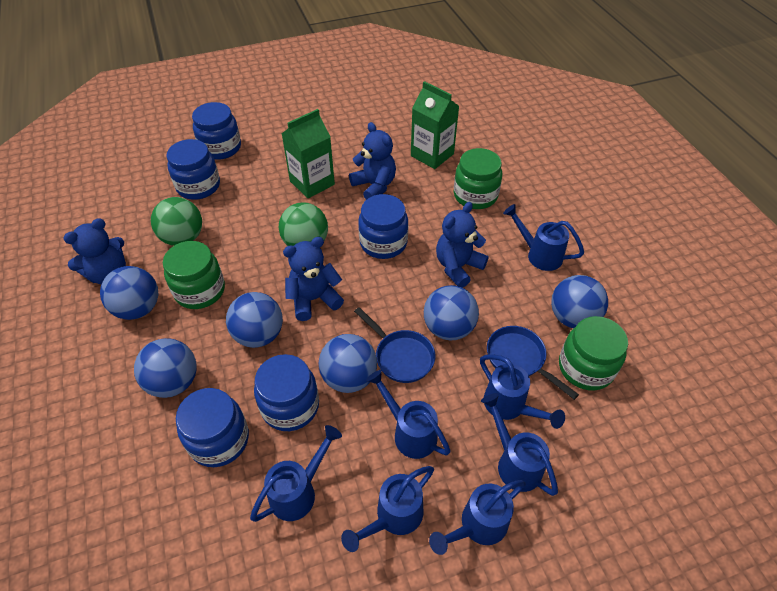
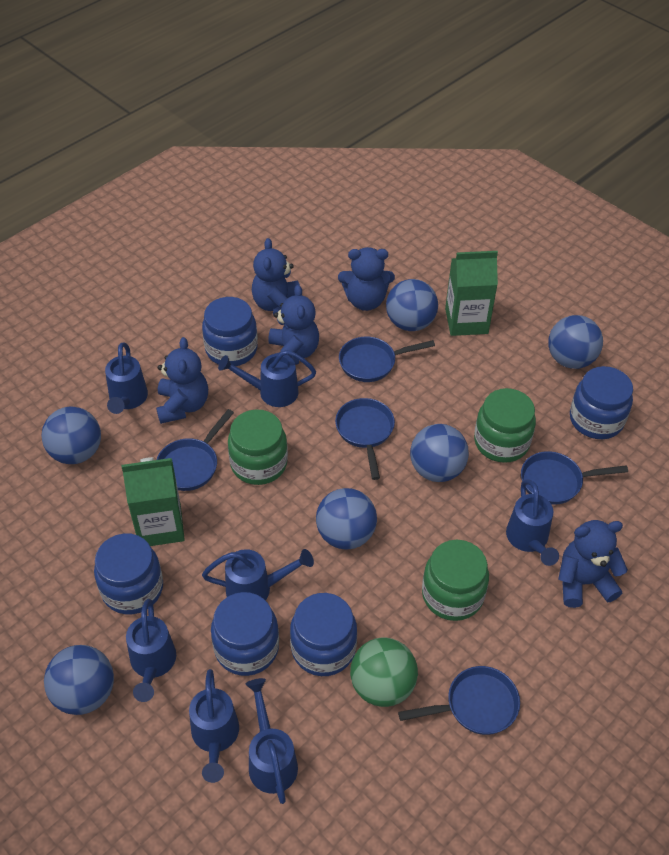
blue pan: [354,307,435,383] [487,326,579,400] = 2 -> [157,409,234,491] [335,398,395,480] [339,337,435,382] [398,666,520,735] [521,451,628,505] = 5
blue teddy bear: [63,218,126,285] [283,237,344,321] [349,122,396,200] [436,202,489,288] = 4 -> [156,337,208,424] [252,238,300,316] [268,285,319,365] [338,247,395,311] [558,520,628,608] = 5
green ball: [151,197,202,246] [279,202,328,246] = 2 -> [350,638,418,707] = 1

